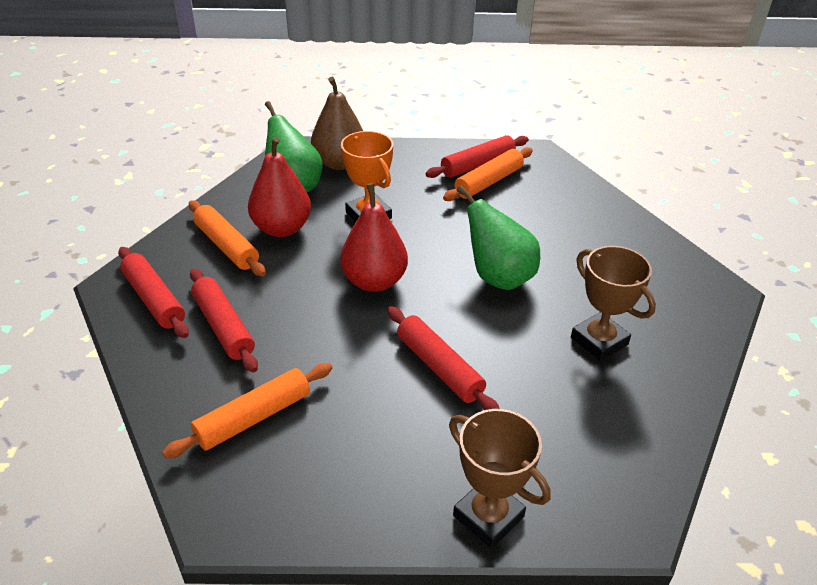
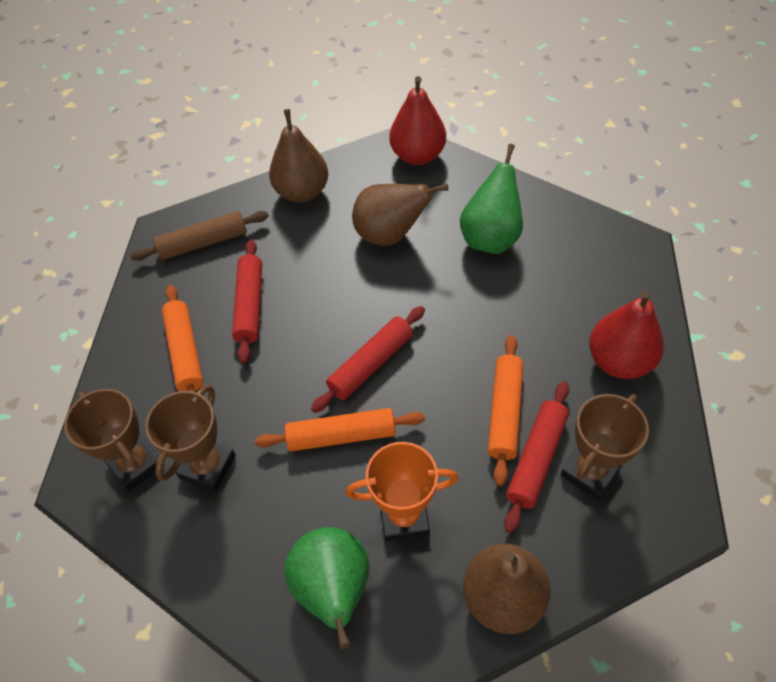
brown pear: [311,77,363,170] = 1 -> [269,109,328,203] [352,184,448,246] [463,544,551,634] = 3
brown rolling pin: none = 0 -> [130,211,269,261] = 1
brown trophy: [449,409,550,548] [571,246,656,361] = 2 -> [64,389,164,492] [145,385,236,492] [560,394,649,500] = 3
red rolling pin: [118,247,189,338] [190,268,258,372] [387,306,500,410] [426,135,529,178] = 4 -> [232,240,262,363] [311,306,425,413] [504,381,569,533] = 3

